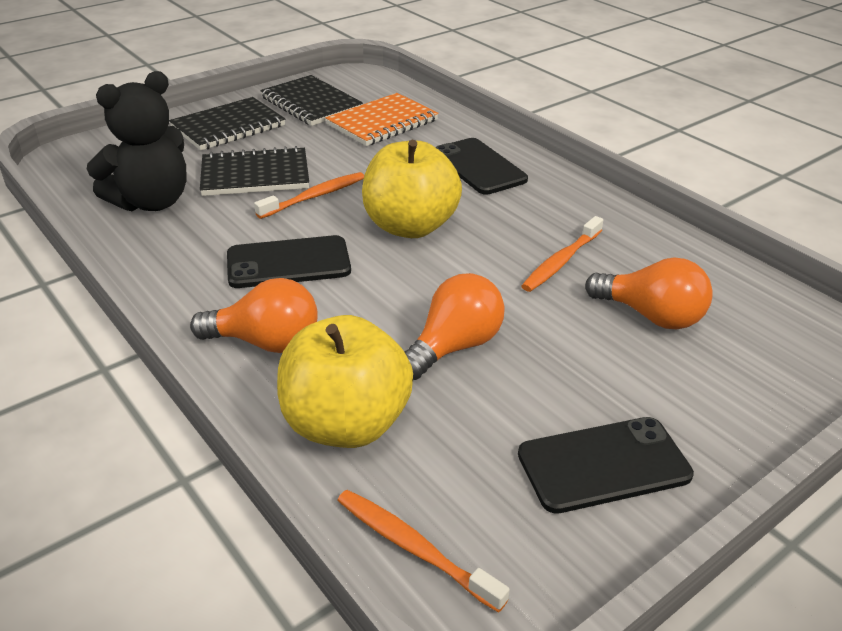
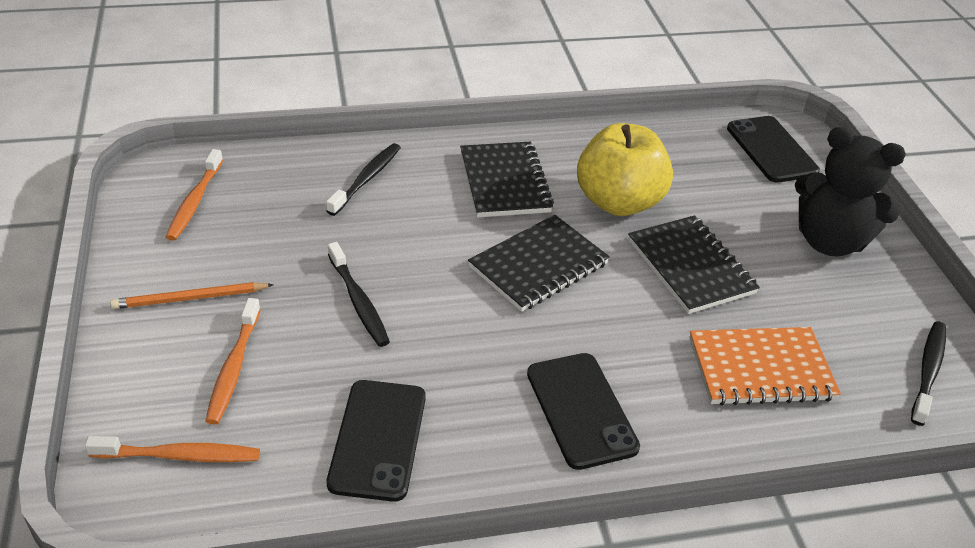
black toothbrush: none = 0 -> [326,143,401,216] [328,242,390,347] [911,321,946,426] = 3
orange light bulb: [190,278,318,353] [405,273,504,380] [585,257,713,329] = 3 -> none = 0
orange pencil: none = 0 -> [110,282,274,309] = 1
yellow apple: [277,315,413,448] [362,140,462,238] = 2 -> [577,123,673,216] = 1

